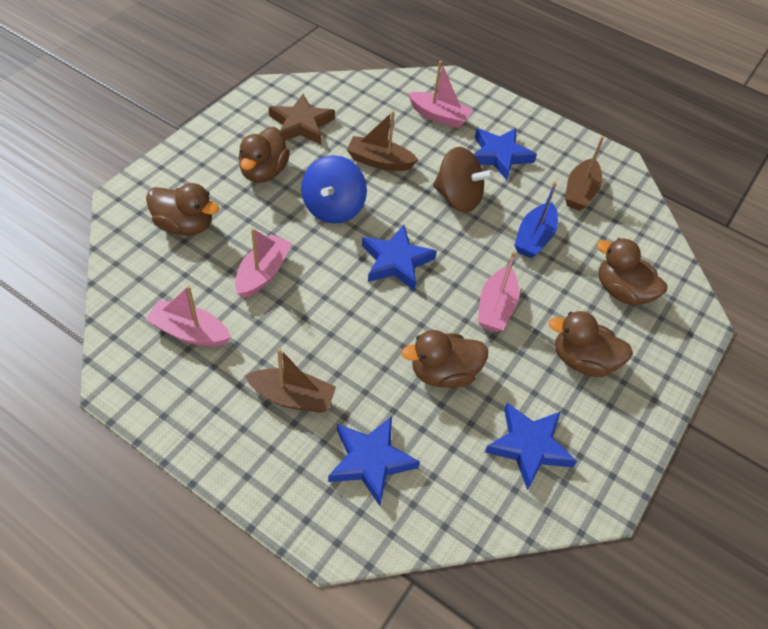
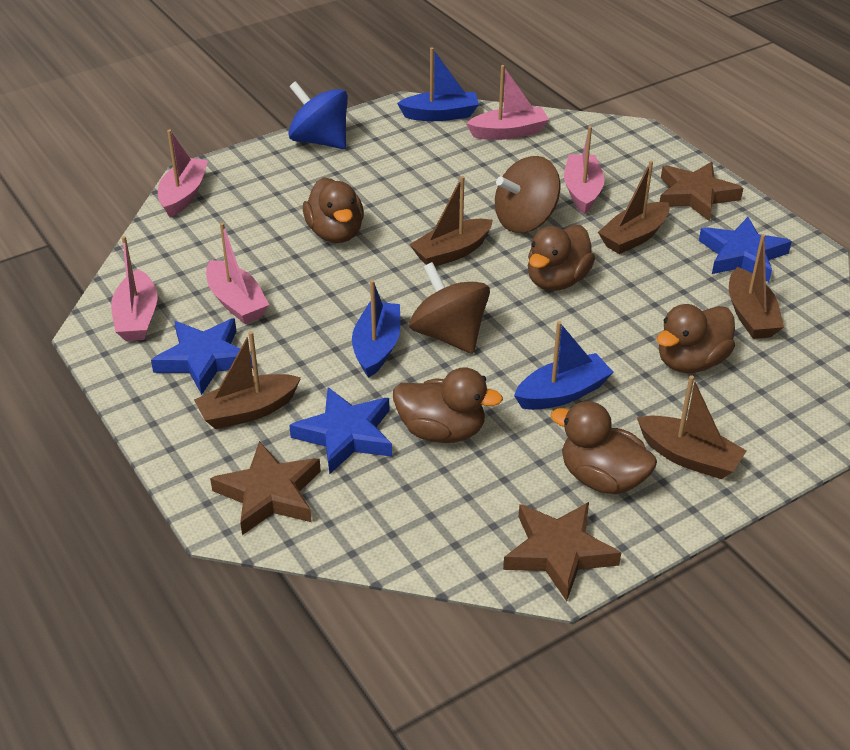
blue boat: [514,182,558,258] = 1 -> [352,280,400,378] [397,47,479,121] [514,321,613,410] = 3
blue star: [328,416,420,506] [362,225,437,291] [474,128,537,180] [485,403,577,490] = 4 -> [151,318,253,395] [289,387,392,475] [699,217,792,282] = 3
brown boat: [244,348,336,413] [347,111,418,171] [565,136,604,211] = 3 -> [194,331,301,429] [409,176,493,267] [598,161,670,254] [637,375,746,479] [729,234,784,339] = 5
brown spinning top: [433,147,494,212] = 1 -> [409,262,490,354] [495,156,560,233] = 2
brown star: [269,94,335,145] = 1 -> [210,441,321,535] [503,502,621,601] [660,162,743,222] = 3
pink boat: [145,285,231,346] [235,228,292,298] [408,61,473,128] [478,251,519,332] = 4 -> [111,236,158,341] [158,130,208,217] [206,223,269,324] [466,65,549,140] [564,126,605,214] = 5

